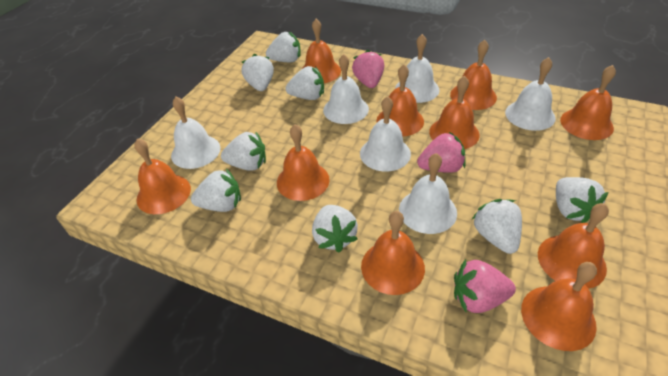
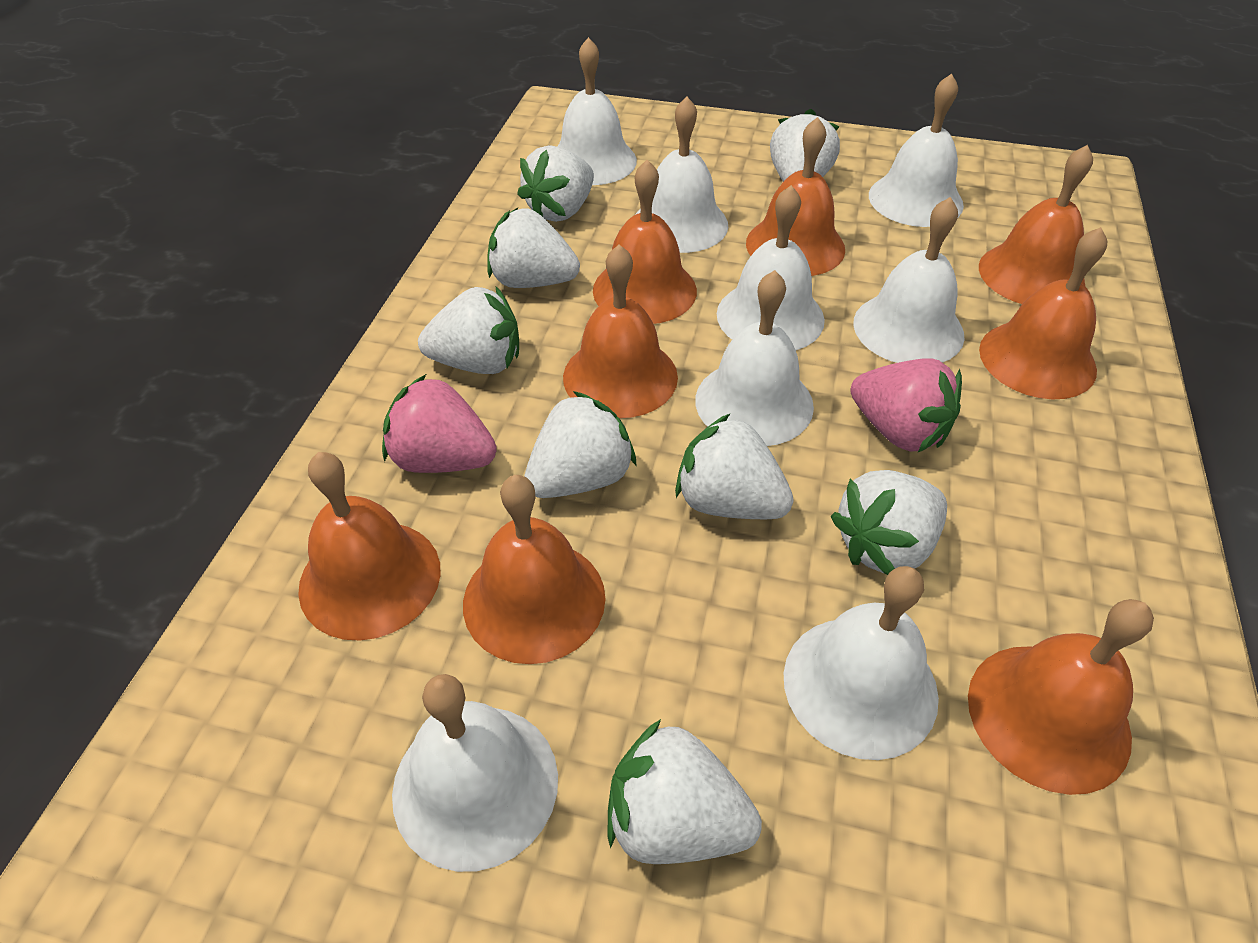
orange bell: [134,138,191,214] [277,124,330,201] [302,19,341,83] [361,211,425,295] [376,65,424,136] [429,76,480,149] [450,40,497,110] [521,262,597,351] [538,203,609,289] [560,65,616,140] = 10 -> [298,452,441,640] [463,475,606,664] [563,244,678,418] [593,160,697,324] [746,117,845,276] [968,599,1154,795] [979,145,1093,304] [979,227,1107,399] = 8
pink strawberry: [352,50,384,88] [417,132,466,173] [454,259,516,313] = 3 -> [382,374,497,473] [851,358,962,453] = 2
white bell: [171,97,220,169] [323,54,369,124] [360,96,411,172] [395,34,440,103] [399,153,457,234] [505,57,556,131] = 6 -> [392,674,558,872] [557,37,637,185] [635,96,728,253] [695,270,814,446] [717,185,825,350] [784,566,939,760] [853,197,965,363] [869,74,964,227] = 8

